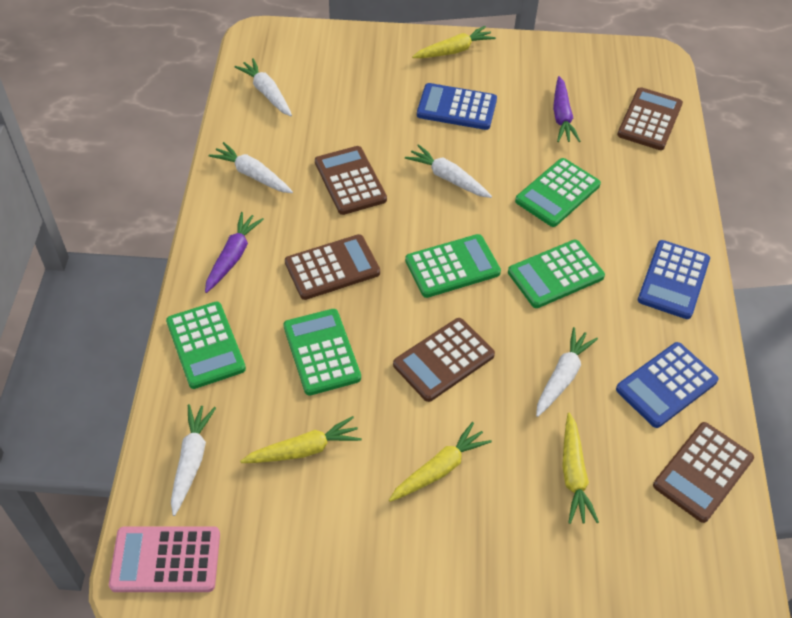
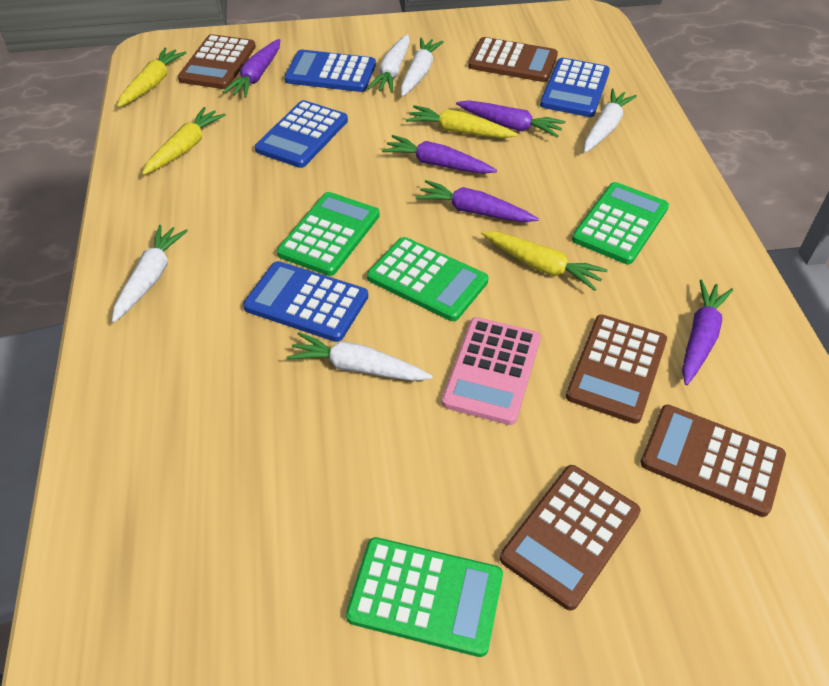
blue calculator: [417,83,497,130] [616,342,718,428] [638,240,710,319] = 3 -> [243,261,368,342] [255,100,348,168] [284,50,376,92] [540,58,610,117] = 4
green calculator: [166,301,246,389] [283,309,361,396] [405,234,501,298] [508,240,605,308] [515,158,601,227] = 5 -> [277,192,380,276] [346,537,503,657] [367,237,488,321] [572,182,669,264] = 4
purple carrot: [205,212,264,293] [553,76,580,142] = 2 -> [223,39,280,98] [382,135,497,174] [416,180,539,222] [456,100,566,138] [682,279,733,385] = 5

